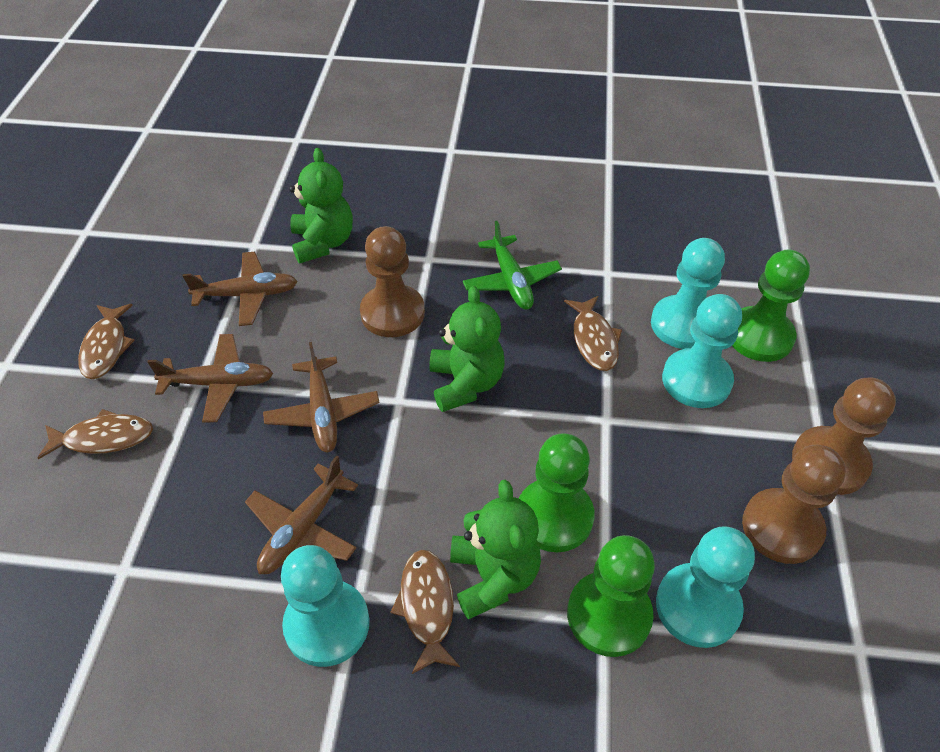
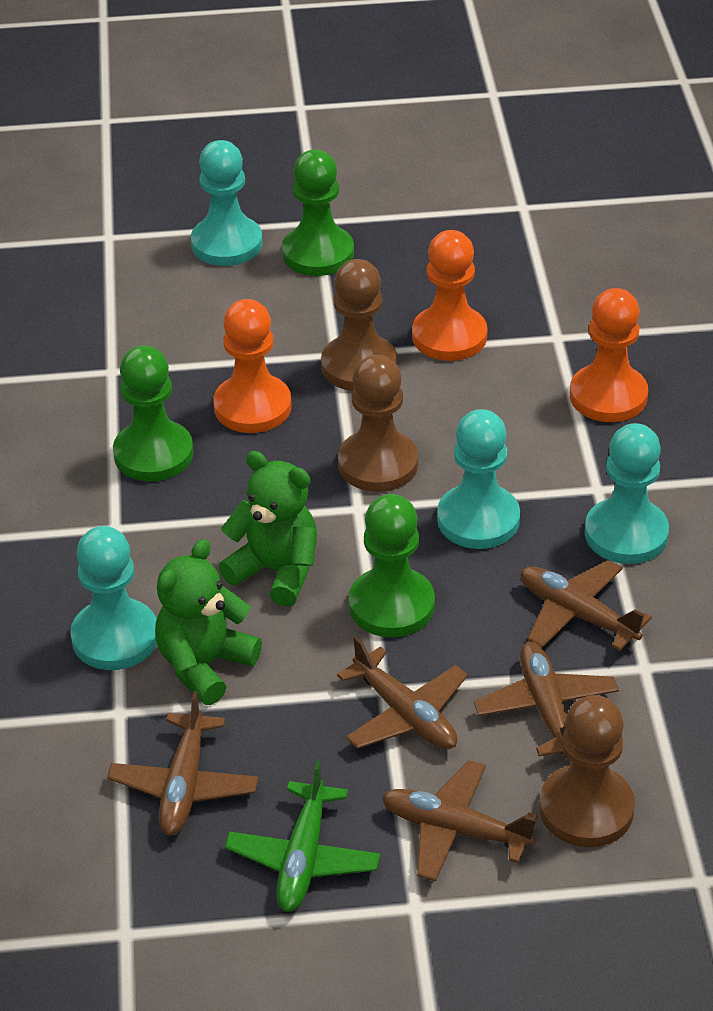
brown fish: [38,409,153,459] [78,304,135,379] [390,550,460,674] [564,296,622,371] = 4 -> none = 0
brown plane: [148,334,273,423] [183,252,298,326] [245,455,358,574] [263,342,380,453] = 4 -> [107,691,258,835] [337,636,468,749] [382,760,538,881] [474,642,619,758] [520,560,652,651] = 5
green teddy bear: [289,148,353,263] [430,286,505,412] [450,480,541,619] = 3 -> [155,539,262,705] [219,451,317,607] = 2
orange pawn: none = 0 -> [213,299,292,433] [412,230,488,361] [570,288,648,422] = 3

